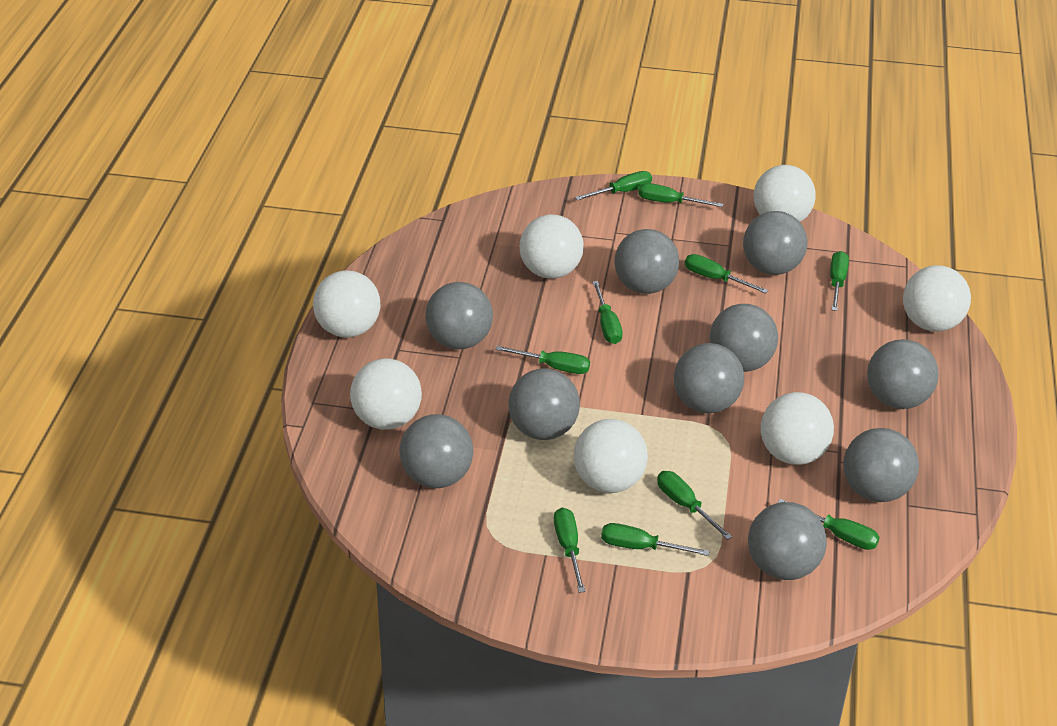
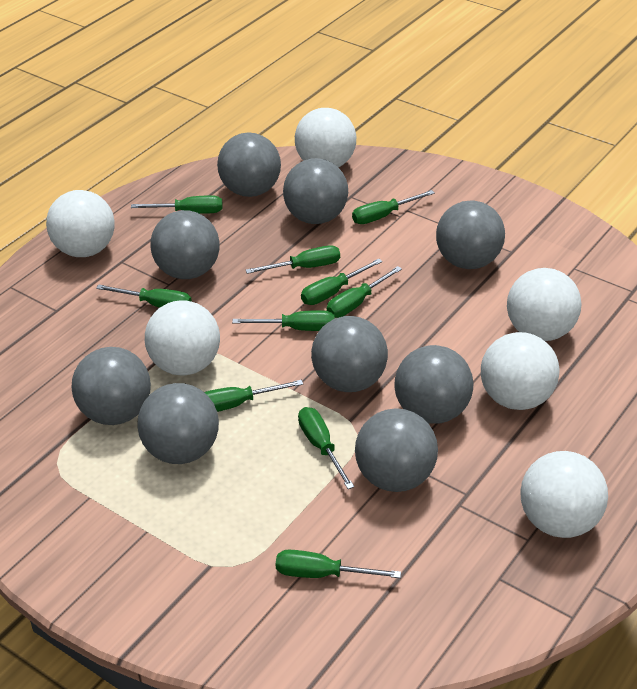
grey ball: [399,414,473,488] [425,282,493,349] [508,369,580,440] [614,229,679,294] [674,343,744,413] [710,304,778,372] [743,211,807,275] [748,502,827,580] [843,428,919,502] [867,339,939,409] = 10 -> [71,347,151,425] [137,383,219,464] [150,210,220,279] [217,132,281,197] [283,158,348,224] [311,316,388,392] [355,408,438,492] [394,345,473,424] [436,200,505,269] = 9
white ball: [313,270,380,337] [350,358,422,430] [520,214,584,279] [574,419,648,493] [754,165,816,222] [761,392,834,465] [903,265,971,332] = 7 -> [46,190,115,257] [145,300,220,376] [295,108,356,167] [481,332,559,410] [507,268,582,341] [520,451,608,538] = 6

